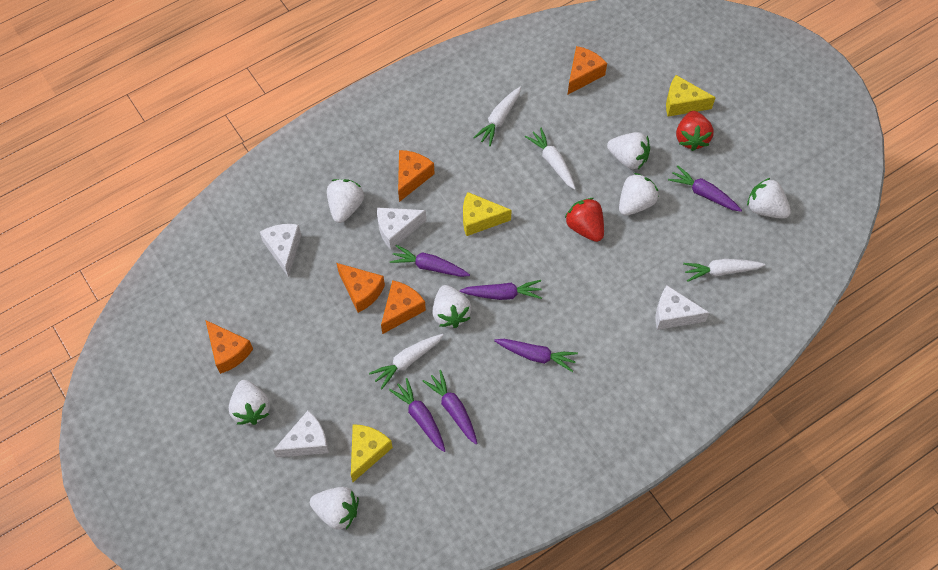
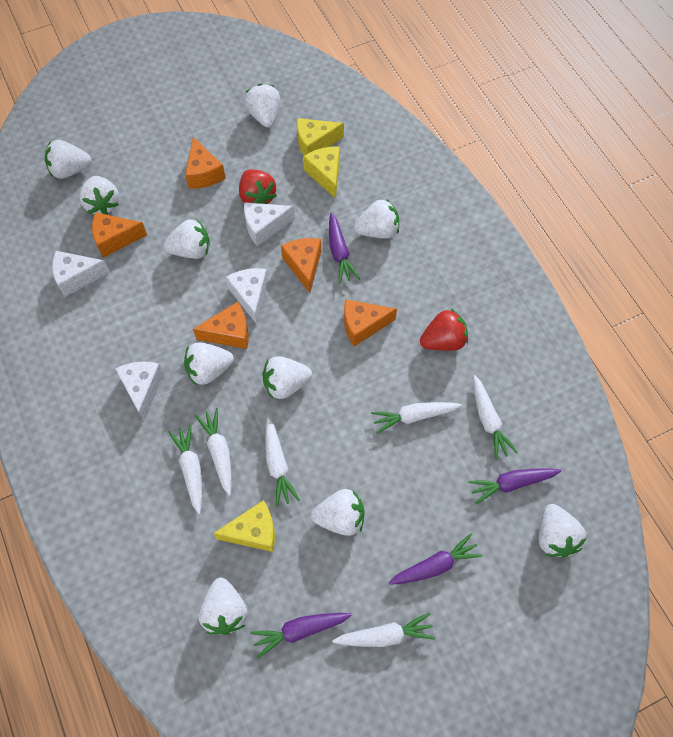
purple carrot: [389,378,445,452] [390,245,470,277] [423,370,478,444] [460,280,542,300] [494,339,578,372] [668,165,742,212] = 6 -> [250,613,352,658] [329,213,360,283] [388,533,483,585] [468,469,561,504] = 4
white carrot: [369,334,443,389] [473,87,521,146] [525,127,576,190] [683,259,765,282] = 4 -> [168,424,202,514] [195,408,232,496] [265,417,300,507] [332,612,435,647] [371,402,462,434] [473,375,518,460] = 6
white strawberry: [229,380,270,425] [310,487,359,530] [327,179,364,223] [432,285,472,328] [607,132,650,169] [619,173,659,216] [747,178,791,219] = 7 -> [45,140,91,179] [79,176,119,215] [164,219,210,259] [184,342,234,385] [199,578,247,635] [244,84,280,127] [263,356,312,399] [311,489,364,536] [354,199,399,239] [539,504,586,558] = 10

